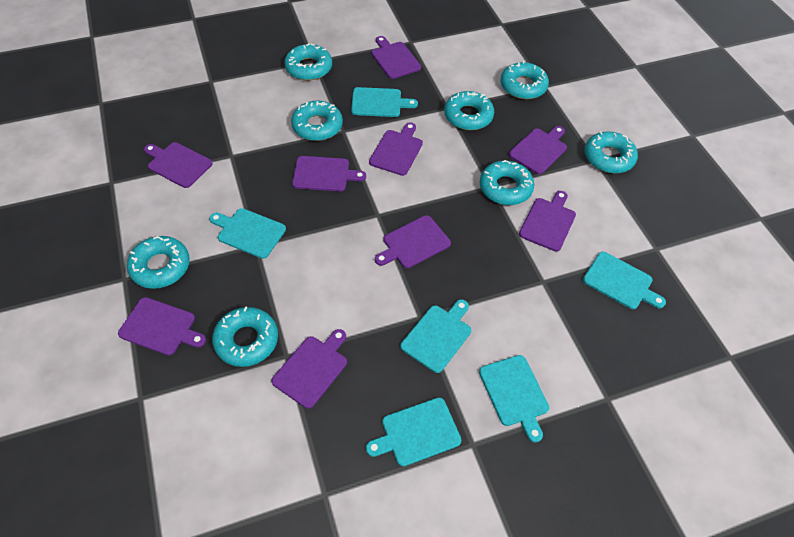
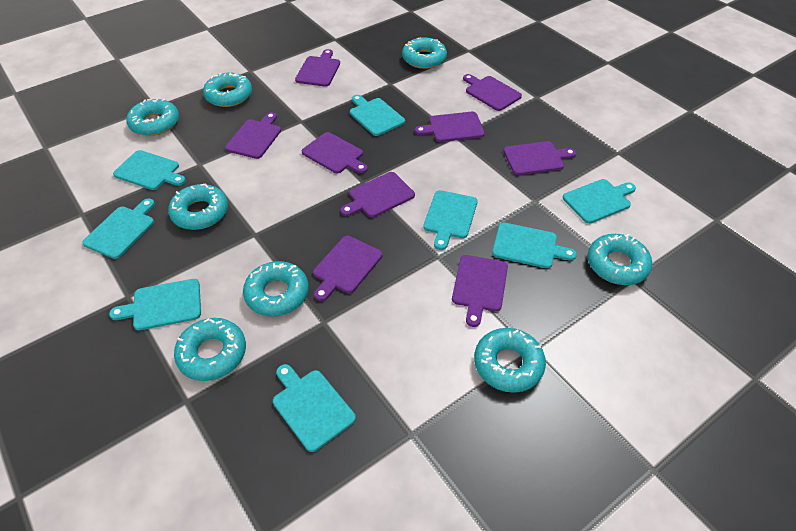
turquoise cutting board: [209,208,286,259] [351,87,418,117] [366,398,461,466] [400,299,471,373] [479,355,549,443] [583,252,666,309] = 6 -> [82,198,155,259] [109,279,201,330] [113,150,186,190] [273,364,356,452] [350,95,405,136] [423,190,478,250] [492,222,577,268] [563,179,636,224] = 8

